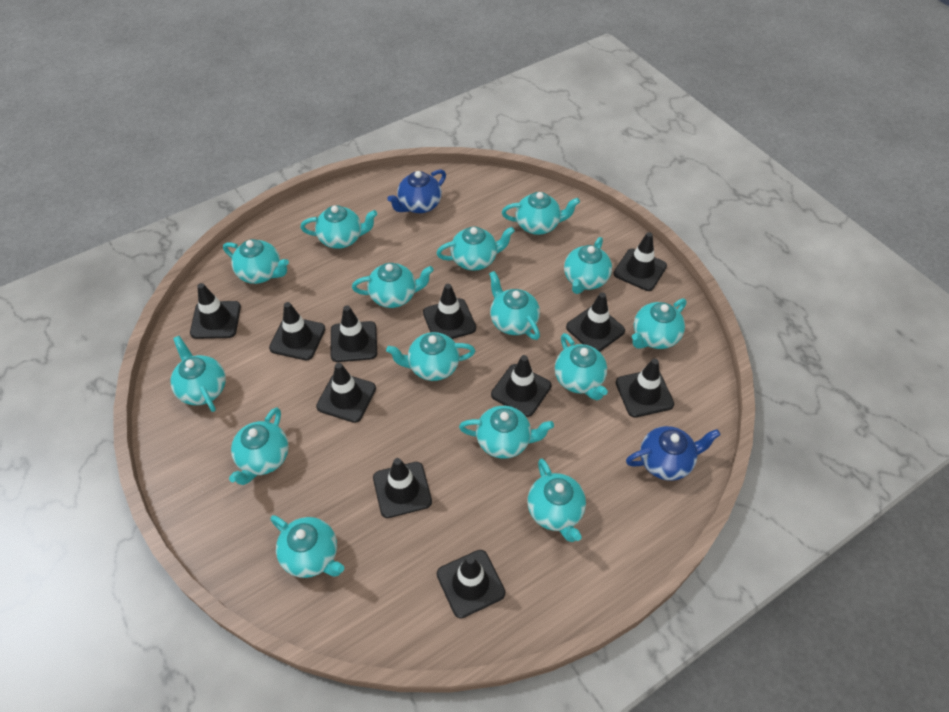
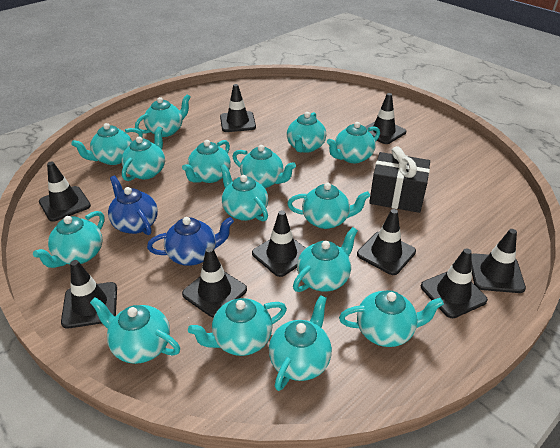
black gift: none = 0 -> [369,146,430,213] = 1
black traffic cone: [190,283,241,339] [269,302,325,360] [316,363,376,423] [331,305,377,362] [373,458,432,518] [423,284,476,339] [437,550,505,618] [491,355,551,417] [566,292,625,352] [614,232,667,291] [615,358,674,418] = 11 -> [39,161,91,222] [61,260,117,329] [182,247,247,318] [220,84,256,132] [252,210,306,277] [357,209,416,275] [365,93,406,144] [421,248,488,318] [471,229,526,293] = 9

